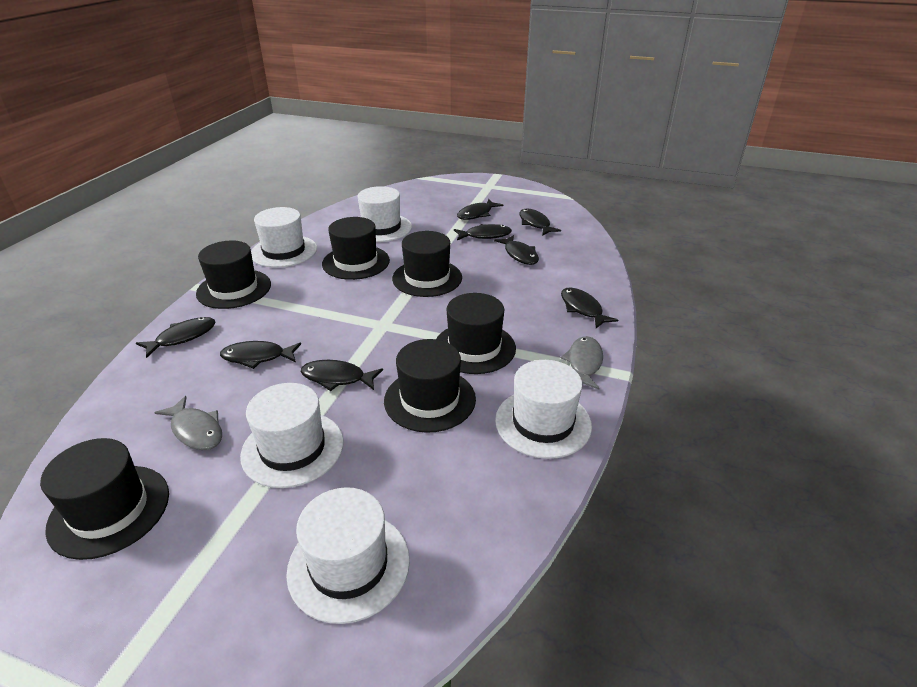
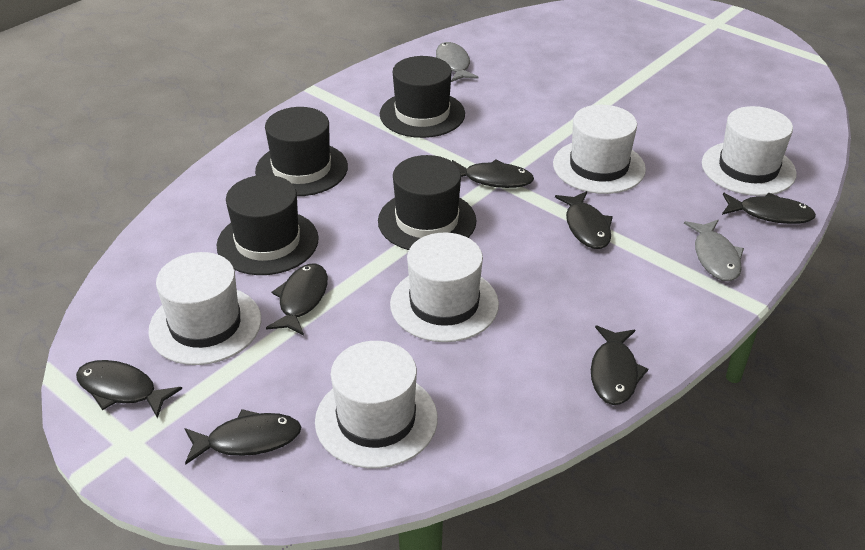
black fish: [136,317,215,358] [220,341,301,369] [301,360,383,391] [454,224,512,240] [457,199,503,220] [494,235,539,265] [519,209,561,236] [561,287,618,328] = 8 -> [76,360,182,418] [184,409,301,465] [266,263,328,335] [452,159,534,188] [555,191,613,249] [591,325,648,405] [722,193,816,224] = 7
black hat: [40,438,169,560] [196,241,271,309] [322,217,390,280] [384,339,476,433] [392,231,462,297] [436,293,516,374] = 6 -> [216,175,319,275] [255,107,348,196] [378,155,476,250] [380,56,465,138] = 4

